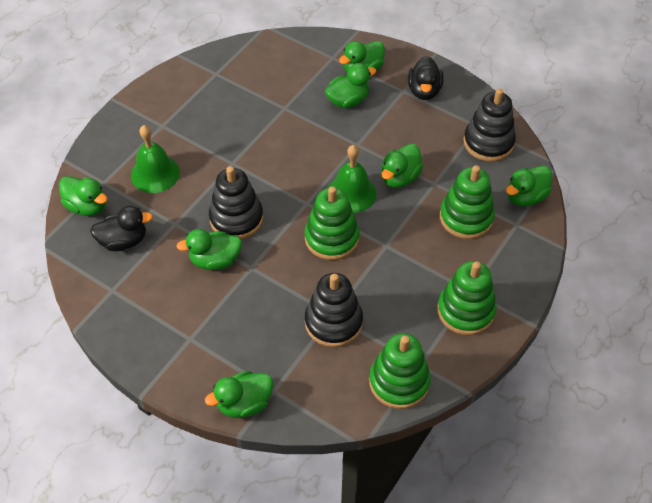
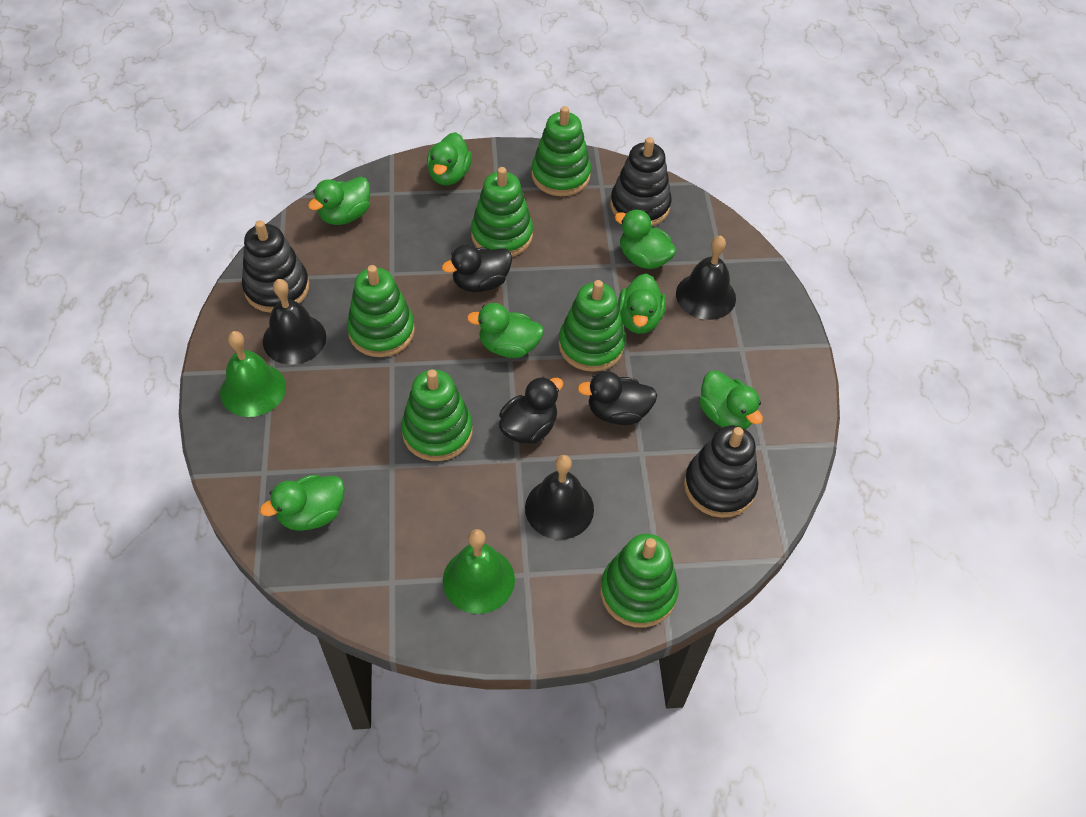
black bell: none = 0 -> [263,279,326,365] [525,455,594,540] [676,235,736,320] = 3
black duck: [90,206,153,251] [408,56,444,100] = 2 -> [442,244,512,292] [499,377,563,444] [577,371,657,425] = 3
green stacking toy: [305,186,359,260] [369,333,431,409] [438,261,497,335] [440,165,495,239] = 4 -> [347,265,415,357] [401,369,473,461] [471,167,533,257] [531,106,591,196] [559,280,626,372] [600,534,679,628] = 6

